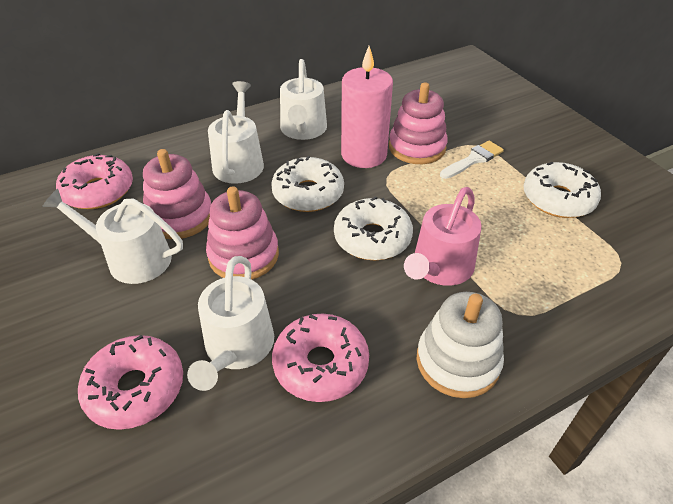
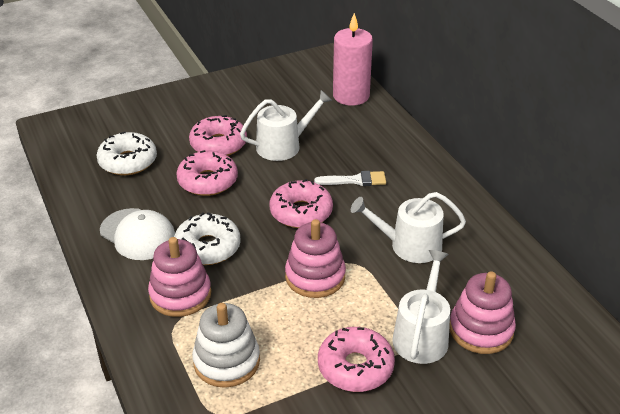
pink donut: [56,153,133,209] [78,335,183,430] [272,314,369,402] = 3 -> [176,150,238,196] [189,115,247,156] [270,179,333,228] [318,327,395,392] = 4
pink watering can: [404,187,481,286] = 1 -> none = 0
white cap: none = 0 -> [100,208,175,260] = 1
white donut: [271,156,344,212] [334,196,413,260] [523,162,601,218] = 3 -> [97,132,157,175] [174,212,241,265] = 2
white watering can: [42,189,183,284] [187,256,274,391] [208,81,264,184] [280,59,327,140] = 4 -> [240,90,332,161] [351,192,466,263] [392,250,450,364] = 3

